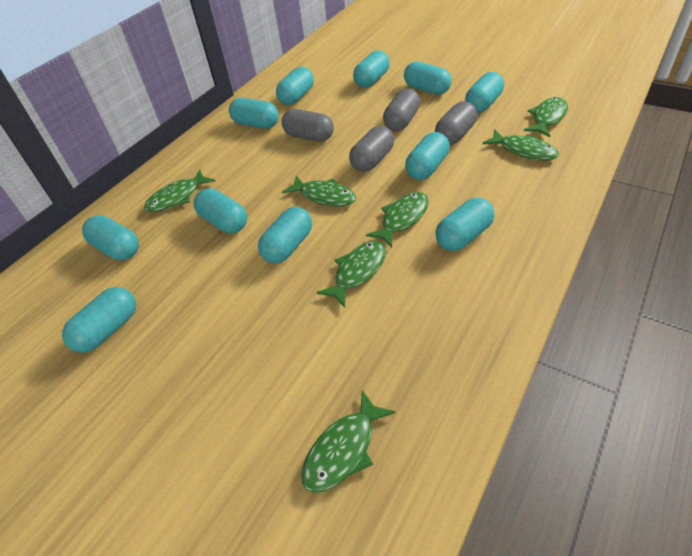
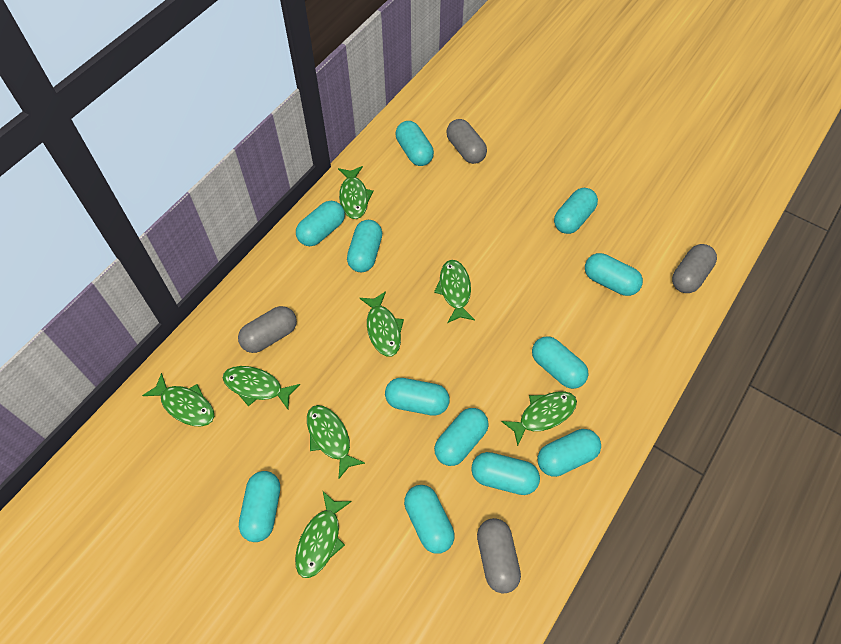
green fish: [144,169,215,212] [282,175,356,207] [301,390,396,493] [317,241,386,308] [366,192,429,248] [482,129,559,160] [524,97,568,137] = 7 -> [142,373,214,426] [223,366,300,409] [295,491,352,578] [307,405,365,479] [338,166,374,219] [359,291,404,357] [434,260,475,323] [501,391,577,446] = 8
turquoise capsule: [62,287,136,353] [82,215,139,260] [194,188,247,234] [229,98,279,129] [258,207,312,263] [276,67,314,105] [353,51,390,88] [404,61,452,95] [405,132,450,180] [435,198,495,251] [465,72,504,113] = 11 -> [239,471,280,542] [296,201,345,246] [347,220,382,272] [385,378,450,416] [396,121,434,166] [404,485,455,554] [434,408,489,466] [471,452,540,495] [532,336,588,389] [537,429,601,477] [554,188,598,234] [585,253,643,296] = 12

